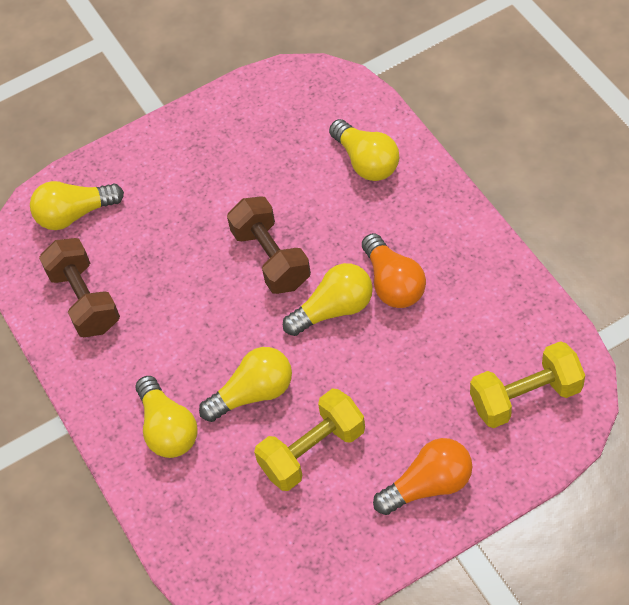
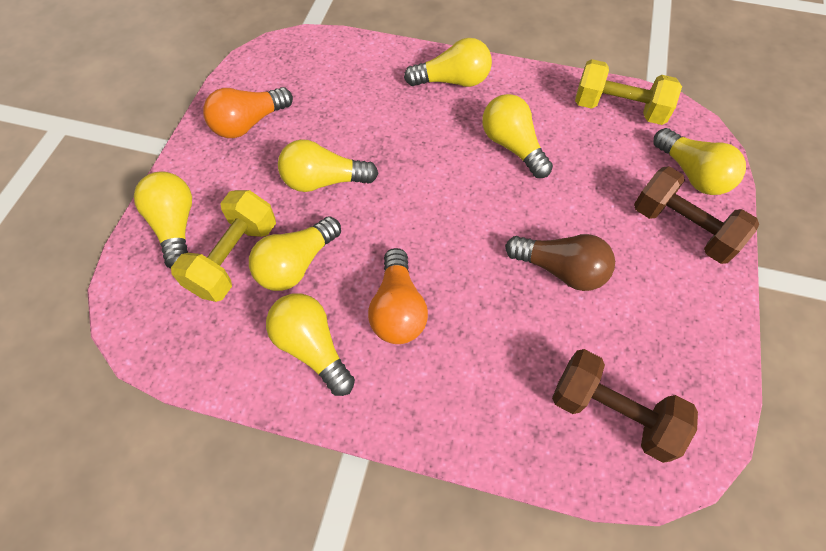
brown light bulb: none = 0 -> [505,234,615,291] = 1
yellow light bulb: [30,181,124,230] [136,376,198,458] [199,347,292,422] [283,263,373,336] [329,119,399,181] = 5 -> [134,172,192,269] [249,216,341,291] [266,293,355,396] [278,139,379,192] [404,38,492,87] [482,94,553,178] [653,128,746,195] = 7

